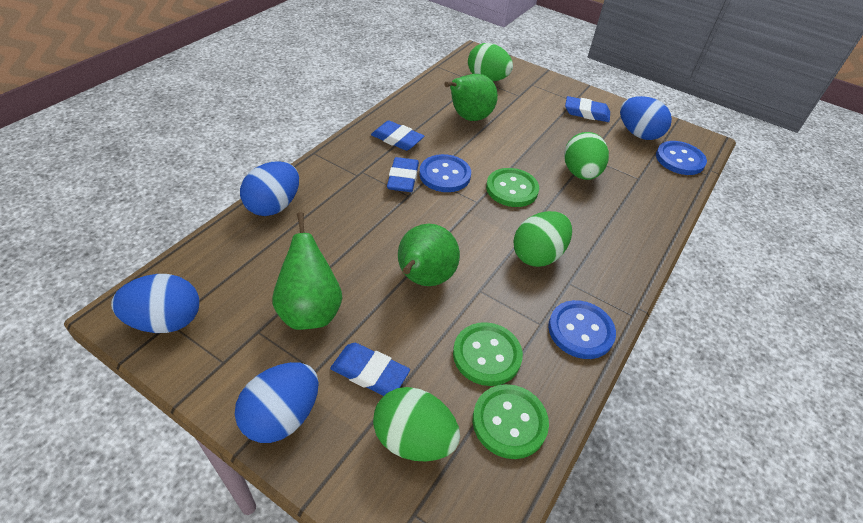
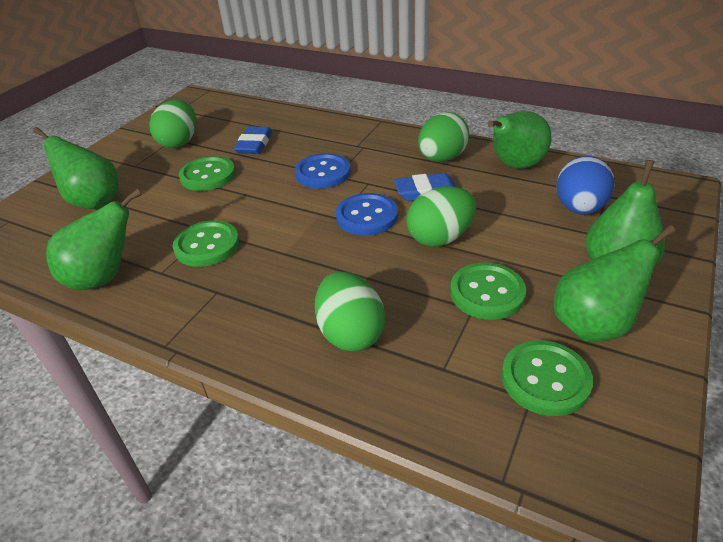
blue button: [419,154,471,192] [548,300,616,359] [656,141,707,175] = 3 -> [295,153,351,189] [336,193,398,236] = 2
blue egg: [111,274,199,333] [235,362,319,443] [240,161,299,216] [620,96,672,140] = 4 -> [556,156,614,214] = 1
blue eraser: [330,343,410,396] [371,121,424,151] [387,157,419,192] [565,96,610,122] = 4 -> [234,127,272,154] [394,173,456,201] = 2
green button: [453,322,523,386] [473,384,549,459] [486,168,539,207] = 3 -> [172,220,239,267] [179,156,235,191] [450,262,526,320] [502,340,593,416] = 4
green pear: [272,212,342,330] [398,224,460,286] [444,74,498,121] = 3 -> [33,127,118,209] [46,189,142,290] [487,111,551,169] [554,225,676,342] [586,160,665,266] = 5

